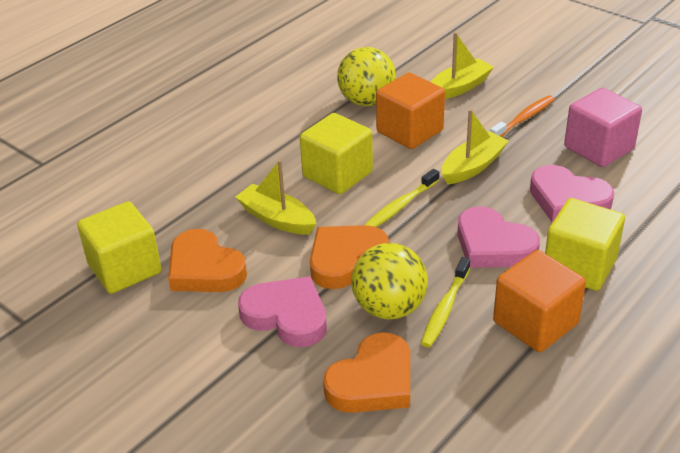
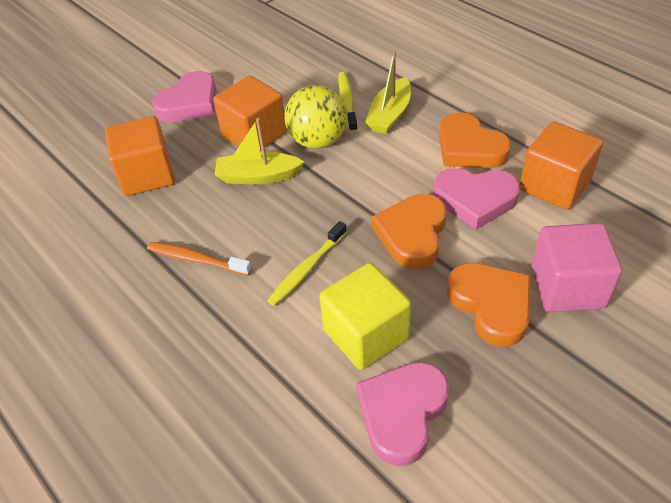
orange cube: [376,72,445,149] [493,250,586,352] = 2 -> [105,116,175,196] [213,76,287,150] [520,121,603,210] = 3
yellow ball: [337,47,396,106] [351,243,428,319] = 2 -> [284,85,347,149] = 1
yellow boat: [235,160,316,235] [430,32,494,99] [442,109,509,185] = 3 -> [214,118,304,184] [365,51,411,134] = 2
yellow cube: [77,201,162,294] [300,113,373,194] [545,198,625,291] = 3 -> [319,263,411,370] = 1

